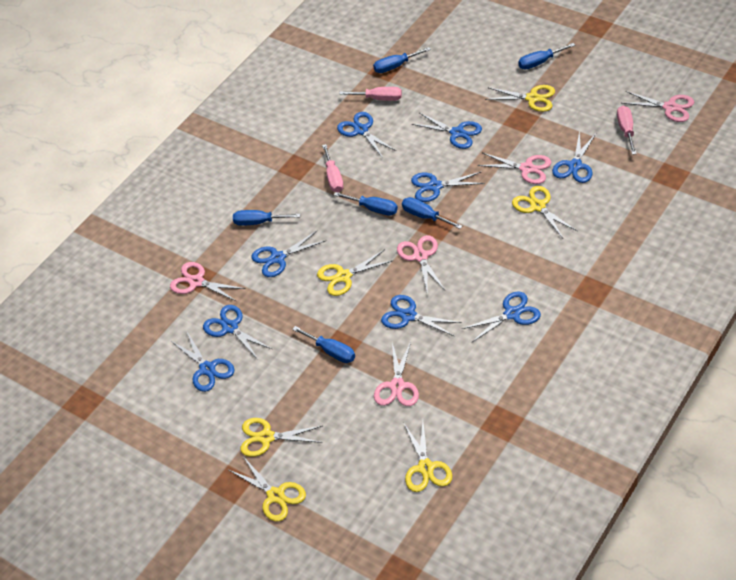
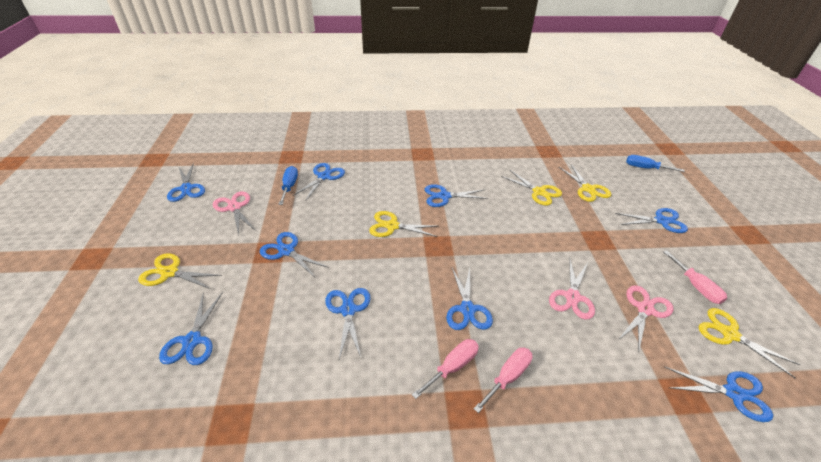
blue screwdriver: [233,210,300,226] [292,326,355,363] [334,192,398,216] [373,47,431,73] [402,197,462,229] [518,43,575,70] = 6 -> [278,166,298,205] [626,155,685,172] = 2
pink scissors: [170,262,246,302] [374,342,419,406] [397,235,445,295] [477,153,551,184] [622,91,694,122] = 5 -> [213,191,256,236] [549,258,595,320] [618,285,673,353] = 3
yellow scissors: [229,458,306,522] [240,418,322,457] [317,249,393,296] [403,421,452,492] [485,85,555,112] [512,186,577,238] = 6 -> [138,253,222,289] [369,211,438,237] [501,170,562,206] [559,164,611,202] [699,308,800,379] = 5

